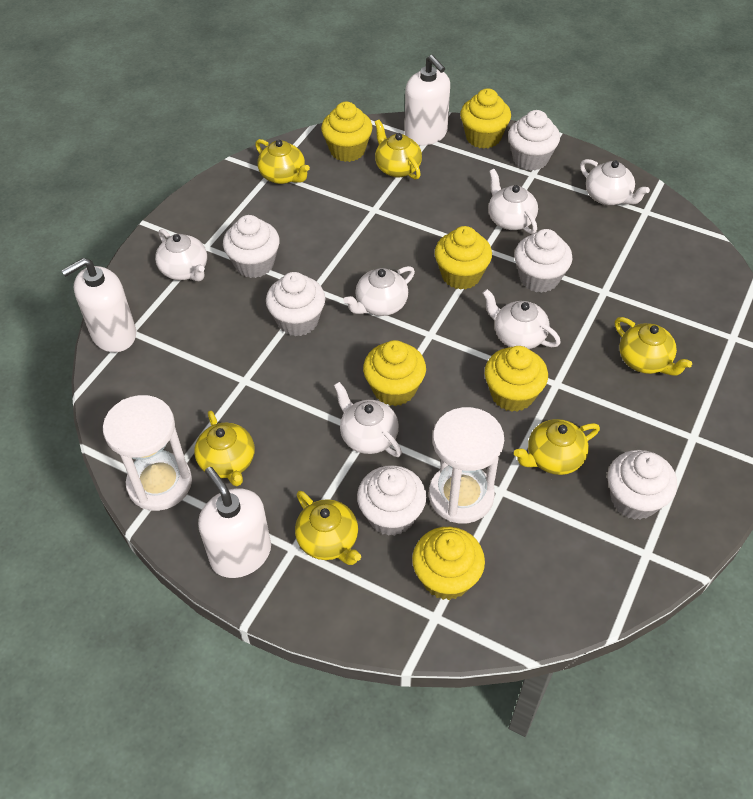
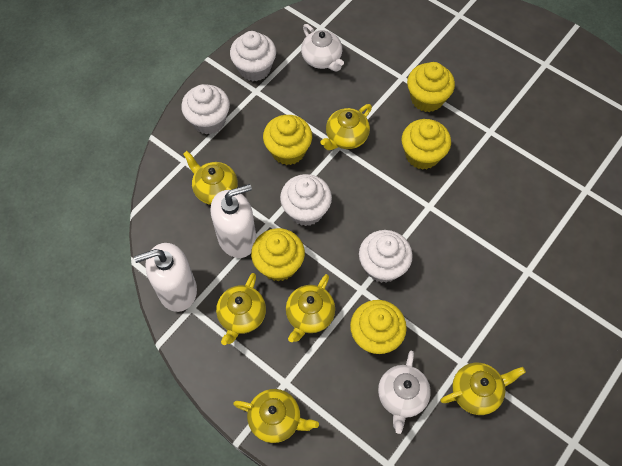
white cupcake: [223,215,280,278] [266,272,326,336] [357,465,426,536] [508,110,560,171] [514,229,572,293] [608,450,677,520] = 6 -> [181,84,230,135] [230,31,276,81] [280,174,332,226] [359,230,413,283] = 4
white hourglass: [103,395,192,511] [429,407,504,524] = 2 -> none = 0
white soap dispenser: [61,258,136,352] [198,467,271,578] [405,55,450,146] = 3 -> [134,243,197,312] [210,184,257,258] = 2
white teapot: [155,229,207,281] [334,382,402,457] [343,266,415,316] [482,289,561,349] [489,169,538,234] [580,159,650,205] = 6 -> [301,24,344,71] [378,351,431,434] = 2
yellow cupcake: [321,102,373,162] [363,340,426,406] [412,527,485,600] [435,226,492,290] [460,88,511,149] [485,346,548,412] = 6 -> [251,228,305,281] [263,115,312,165] [350,300,407,354] [402,119,451,170] [407,62,455,112] = 5

